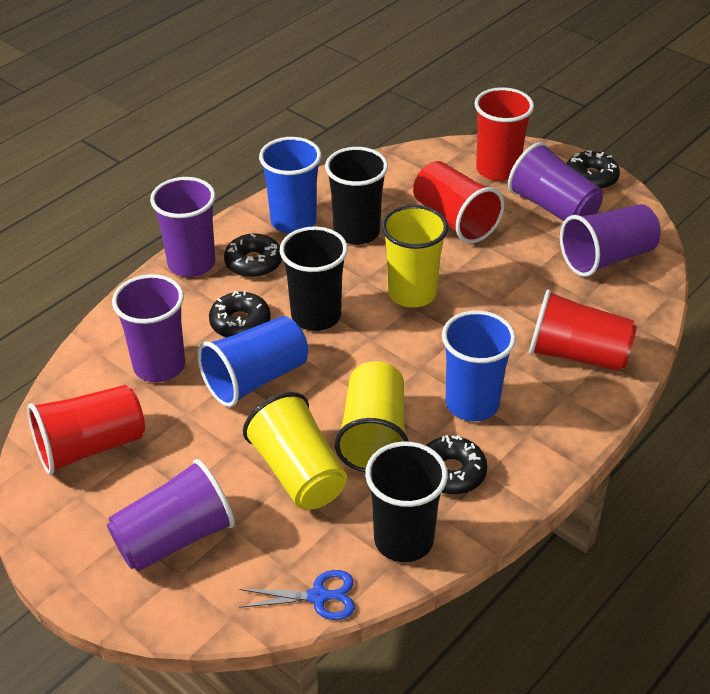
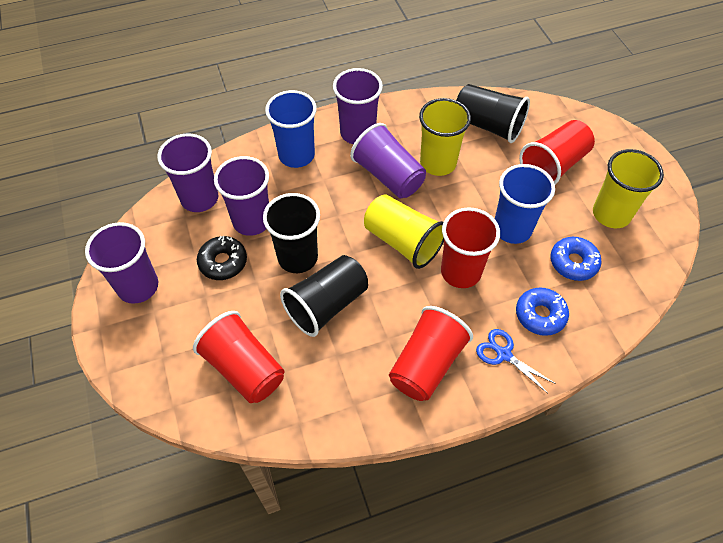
black donut: [209,291,271,337] [224,234,282,278] [426,435,487,494] [567,150,620,189] = 4 -> [197,236,247,280] = 1
blue cup: [197,316,308,407] [259,137,321,234] [442,310,516,421] = 3 -> [265,90,317,168] [495,164,555,244] = 2
blue donut: none = 0 -> [516,288,569,336] [550,237,601,281] = 2

